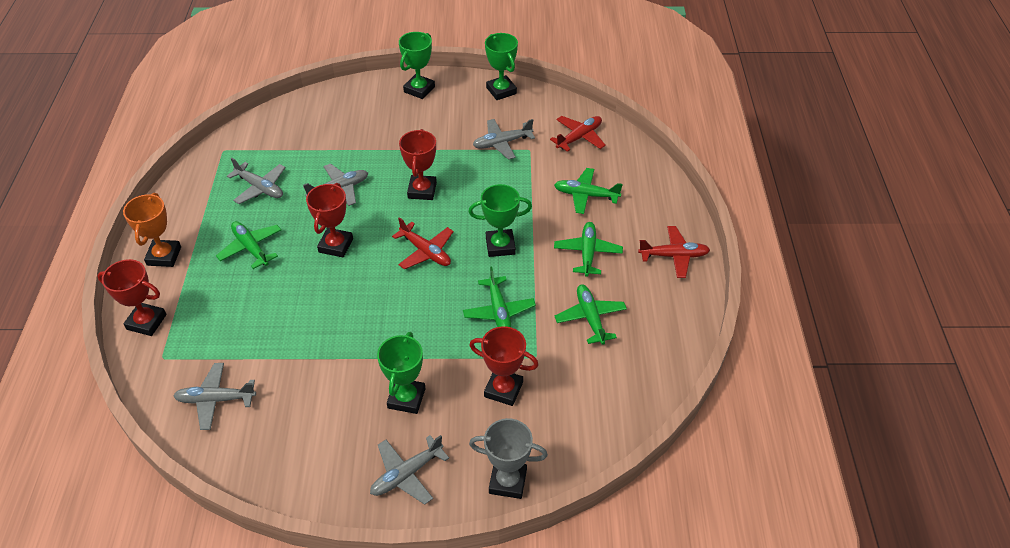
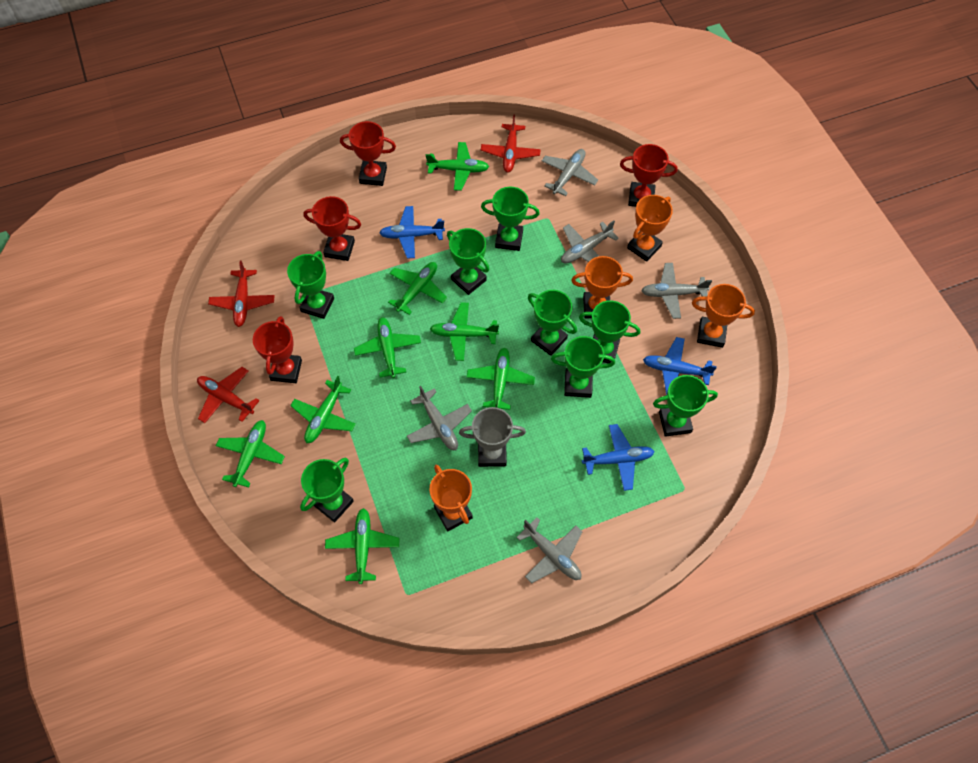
blue plane: none = 0 -> [379,206,445,259] [582,424,655,491] [643,337,717,395] = 3
green plane: [216,221,281,269] [463,266,536,327] [554,168,623,214] [554,222,623,277] [555,285,627,345] = 5 -> [216,420,285,487] [290,376,356,443] [325,508,399,584] [354,317,421,378] [388,262,447,315] [426,142,489,191] [430,302,499,361] [466,348,535,410] = 8
green trophy: [377,332,425,414] [399,32,435,99] [468,184,532,257] [485,33,518,100] = 4 -> [287,251,334,319] [300,458,354,522] [447,228,489,295] [481,187,540,251] [528,290,577,356] [551,336,615,398] [579,300,640,363] [653,375,718,437] = 8
orange trophy: [123,193,181,267] = 1 -> [429,465,473,531] [571,256,633,318] [627,195,673,262] [692,284,755,348] = 4

